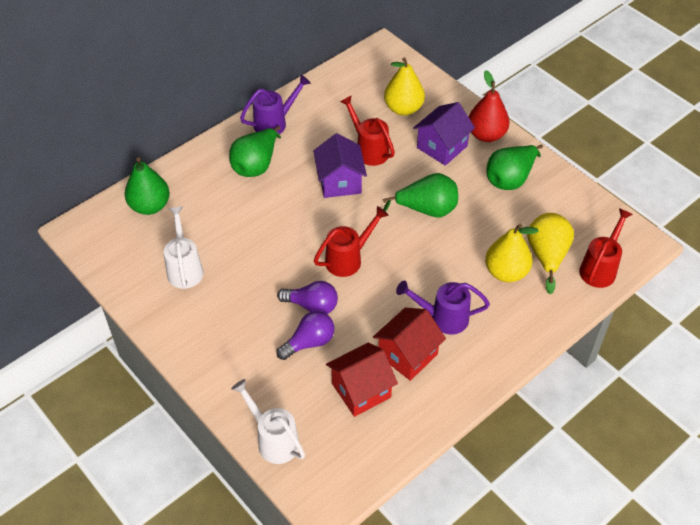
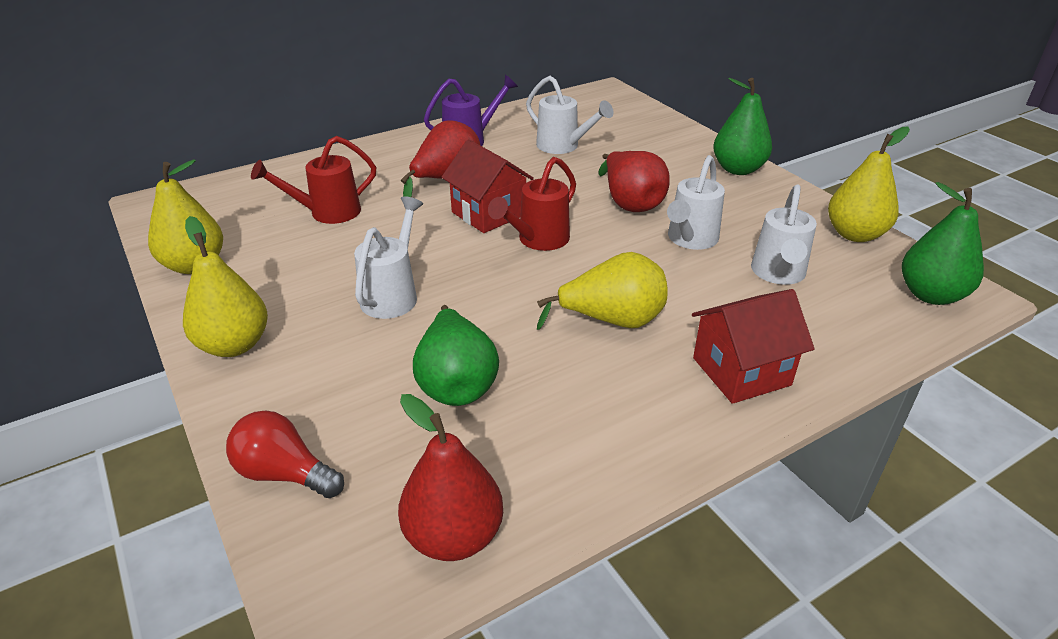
green pear: [125,157,170,215] [229,126,281,177] [383,173,458,217] [486,145,543,190] = 4 -> [413,305,499,406] [713,78,772,175] [902,182,984,305] = 3
purple house: [313,133,367,198] [413,102,475,166] = 2 -> none = 0
purple light bulb: [276,311,335,360] [277,281,338,314] = 2 -> none = 0
purple watering can: [240,75,311,134] [396,281,490,335] = 2 -> [424,75,518,146] = 1
red light bulb: none = 0 -> [226,411,344,498] = 1
red pear: [469,70,510,142] = 1 -> [398,394,503,561] [401,121,481,197] [598,151,670,212] = 3
red watering can: [314,206,389,277] [340,95,395,166] [579,208,633,288] = 3 -> [251,136,376,224] [488,157,576,251] = 2
white watering can: [164,206,204,289] [231,379,305,464] = 2 -> [354,196,423,319] [526,76,613,154] [667,155,725,250] [751,185,817,285] = 4
yellow pear: [384,57,425,116] [485,224,539,282] [527,213,574,294] = 3 -> [148,159,223,274] [183,216,268,357] [537,252,668,330] [828,127,910,242] = 4

